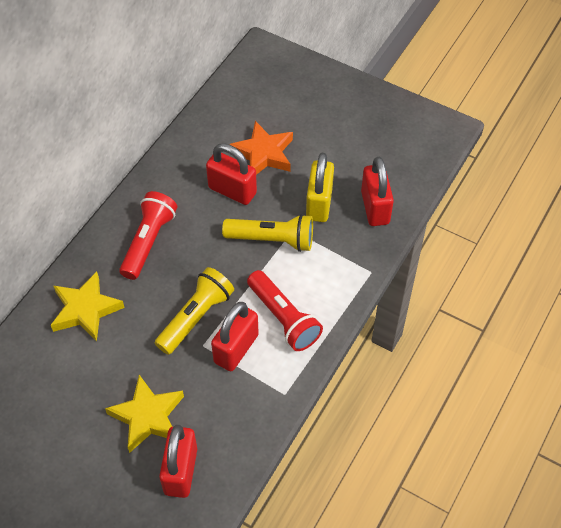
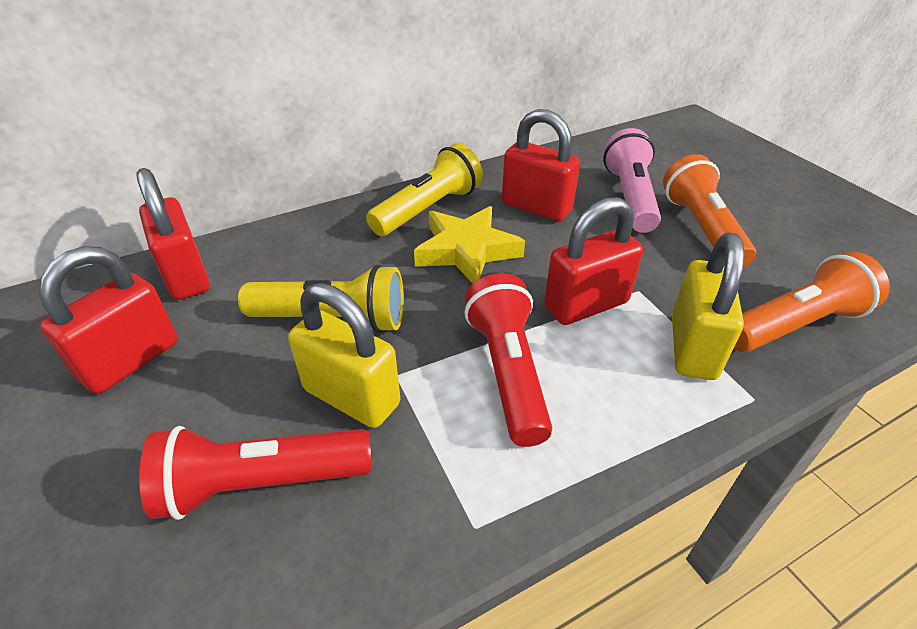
orange flashlight: none = 0 -> [663,154,756,268] [734,252,890,352] = 2
orange star: [229,121,293,175] = 1 -> none = 0
pink flashlight: none = 0 -> [603,128,661,233] = 1
yellow padlock: [306,153,334,222] = 1 -> [288,283,400,428] [672,233,745,380] = 2
yellow star: [51,272,125,342] [105,375,184,453] = 2 -> [414,206,525,284] = 1

